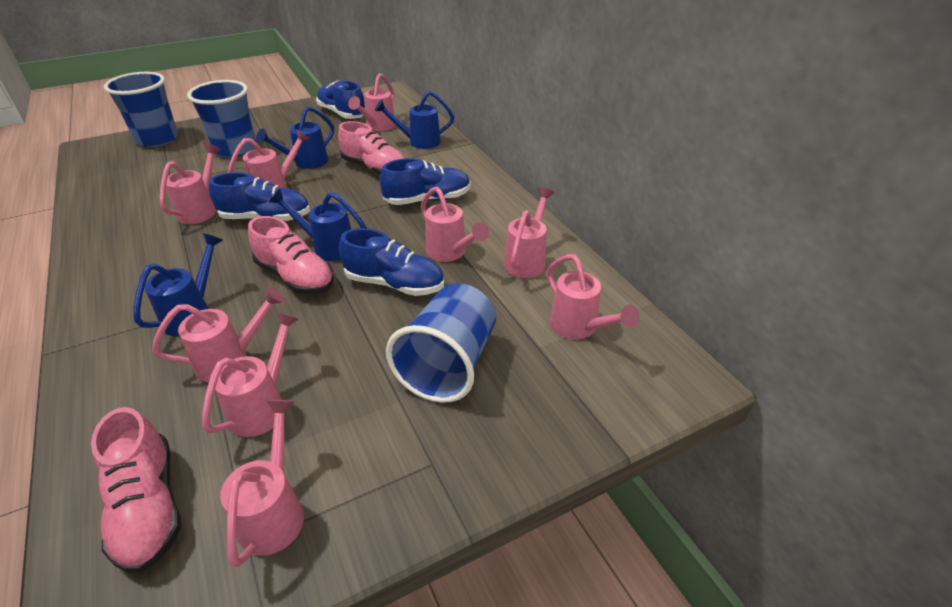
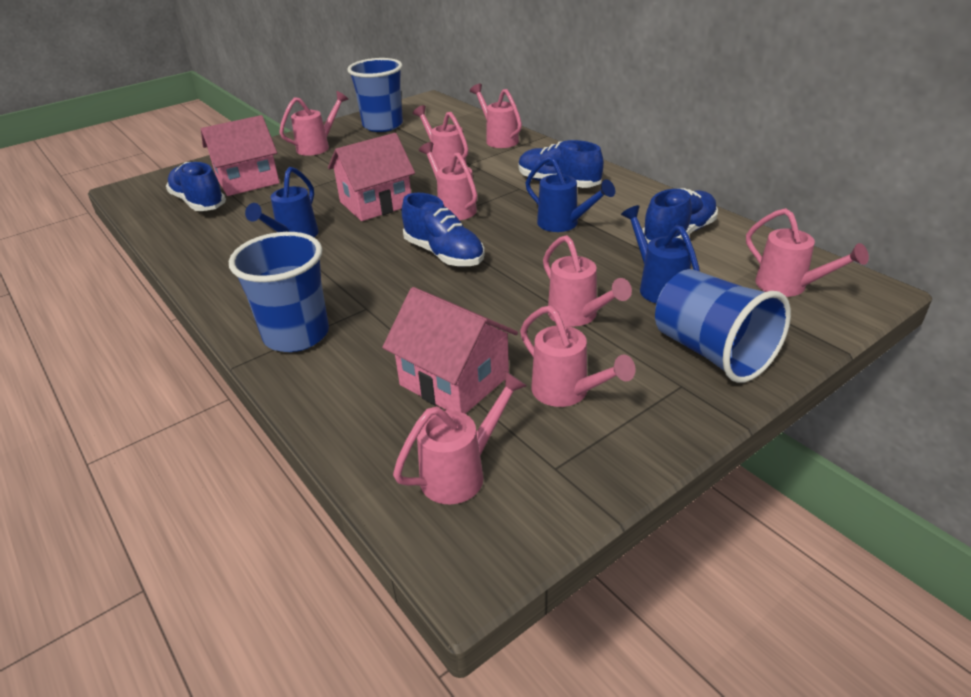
blue watering can: [133,233,223,336] [256,106,334,169] [269,189,367,261] [375,91,454,149] = 4 -> [245,167,319,237] [525,156,615,232] [621,205,700,303] = 3
pink house: none = 0 -> [201,115,280,196] [328,133,415,221] [382,287,518,414] = 3
pink shoe: [91,407,181,573] [248,216,334,294] [338,121,405,175] = 3 -> none = 0
pink watering can: [152,287,285,382] [160,144,221,224] [202,312,299,437] [220,400,304,567] [228,129,310,188] [348,73,396,131] [421,187,489,262] [504,187,554,278] [547,254,639,339] = 9 -> [279,91,348,156] [393,371,527,504] [413,105,469,169] [419,142,477,220] [470,84,522,148] [520,306,635,407] [543,235,632,326] [746,208,869,297] = 8

